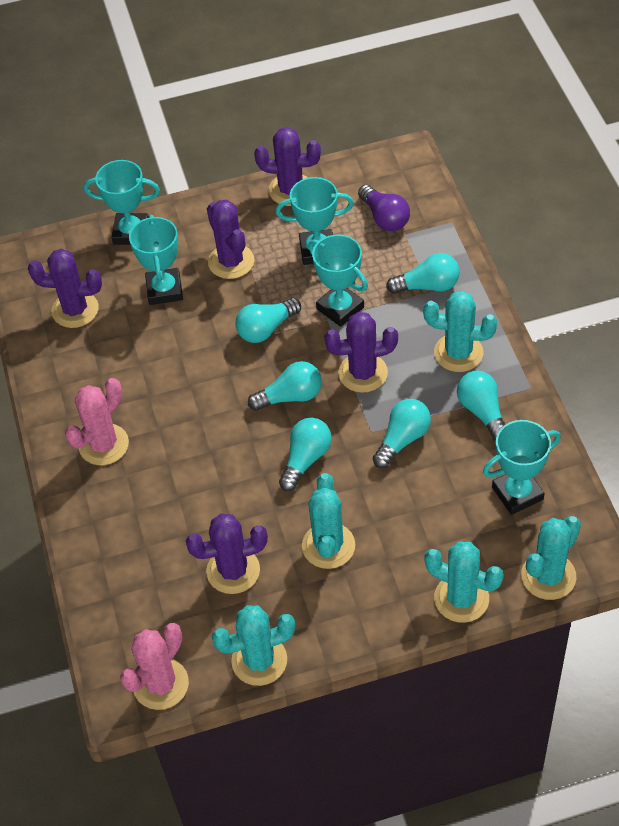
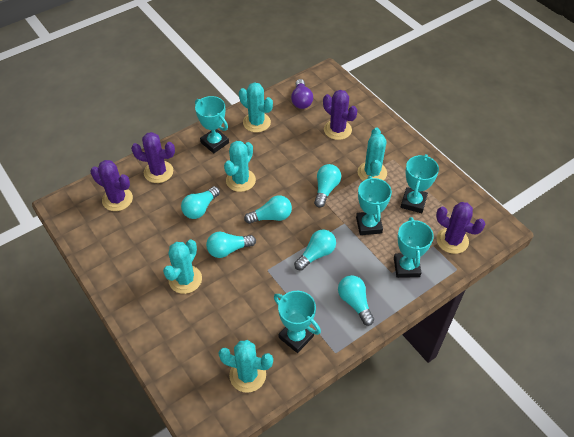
pink cactus: [65,378,129,465] [120,623,189,710] = 2 -> none = 0
purple cactus: [28,249,102,328] [186,513,268,594] [207,200,254,279] [254,127,321,206] [324,312,398,393] = 5 -> [91,160,133,211] [131,132,175,183] [323,90,358,140] [436,202,486,254] = 4

